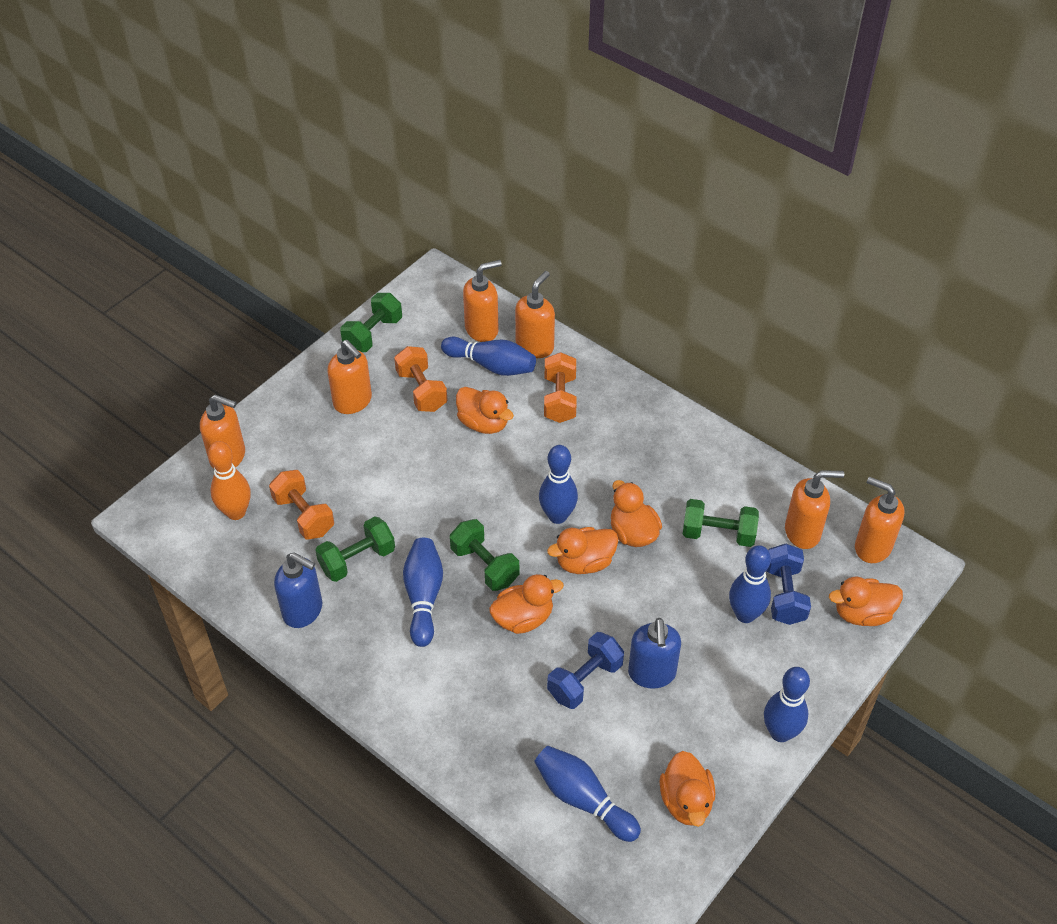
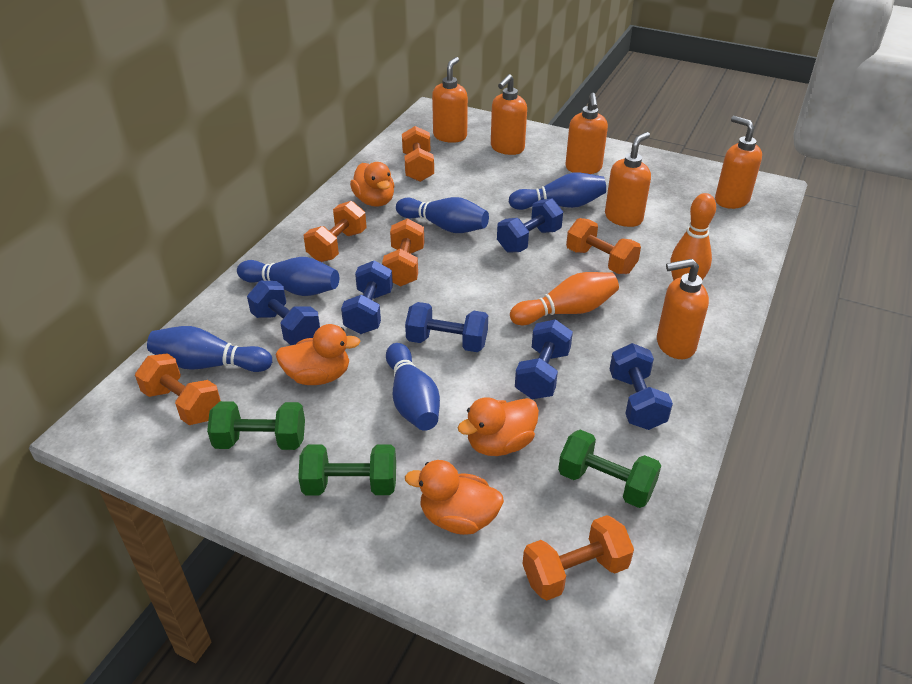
blue bowling pin: [403,538,443,647] [441,337,536,376] [534,746,641,842] [539,445,578,524] [729,545,771,623] [764,667,810,742] = 6 -> [147,326,272,372] [237,257,339,296] [386,343,440,431] [396,197,489,233] [509,173,606,210] = 5
blue dumbbell: [547,632,624,709] [766,544,811,625] = 2 -> [247,281,320,345] [341,260,393,334] [405,302,488,352] [497,199,563,253] [515,319,573,399] [610,343,673,430] = 6
blue soap dispenser: [274,552,322,628] [628,618,681,689] = 2 -> none = 0
green dumbbell: [315,517,395,582] [340,293,402,352] [450,519,519,591] [683,499,759,547] = 4 -> [207,401,305,450] [298,444,396,495] [558,430,661,508] = 3
orange bowling pin: [208,441,251,520] = 1 -> [510,272,619,325] [671,193,716,281] = 2
orange duck: [456,387,514,434] [489,574,564,634] [547,527,618,574] [611,480,662,547] [660,751,715,827] [829,577,903,626] = 6 -> [276,324,361,385] [350,162,394,207] [405,460,504,535] [458,397,539,456] = 4
orange dumbbell: [269,470,334,539] [394,346,447,412] [544,352,576,423] = 3 -> [135,353,221,425] [304,201,367,262] [382,218,424,287] [402,126,434,182] [523,515,634,600] [566,218,641,274] = 6

